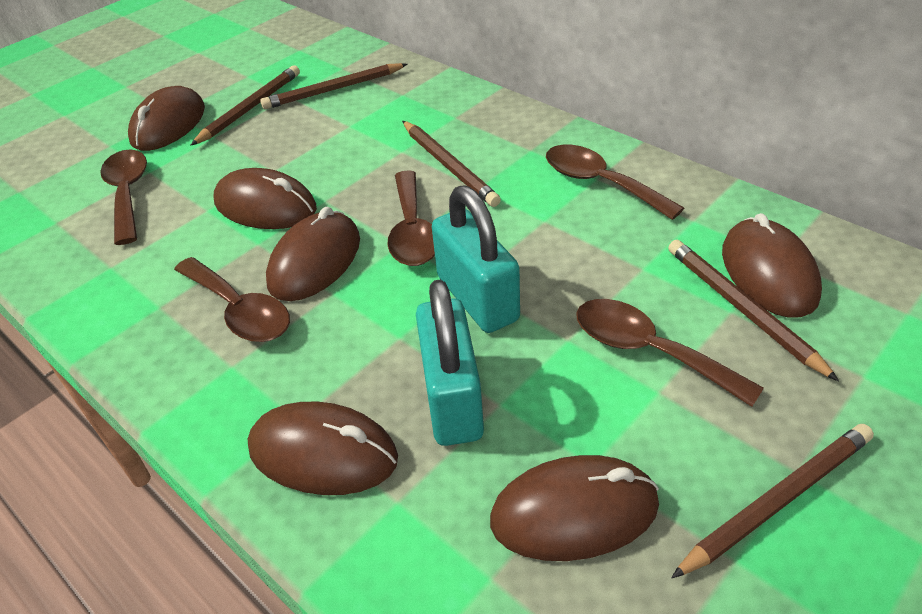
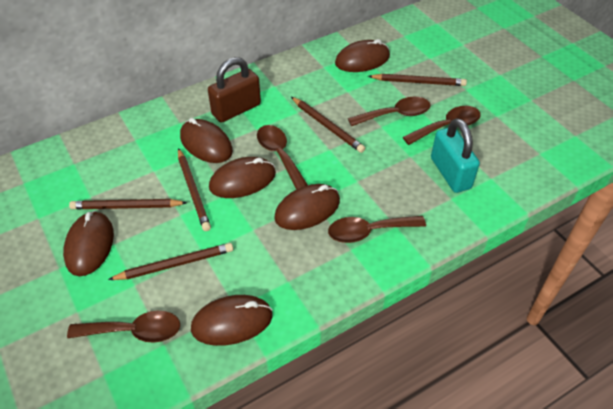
brown padlock: none = 0 -> [208,57,261,123] = 1
turquoise padlock: [416,280,484,446] [432,185,520,333] = 2 -> [431,118,480,193] = 1

